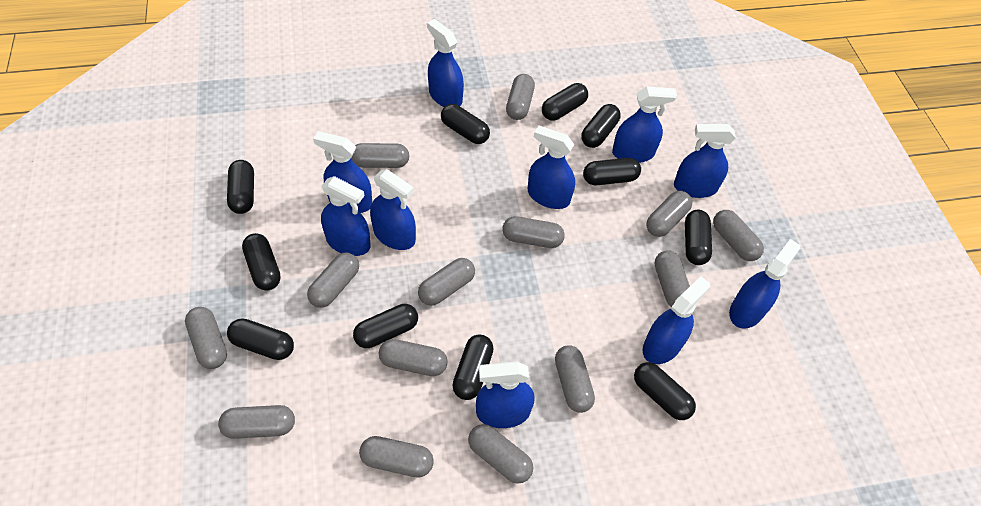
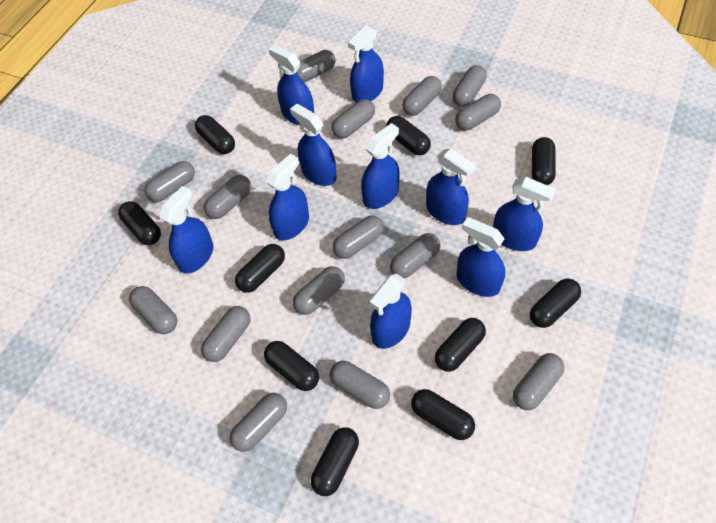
black capsule: [227,160,254,214] [227,318,294,360] [242,233,281,291] [353,304,418,348] [441,104,490,144] [452,334,494,400] [542,83,588,121] [581,104,621,148] [583,158,641,185] [634,362,696,420] [685,210,712,265] = 11 -> [118,201,161,245] [195,115,235,154] [235,244,285,293] [264,341,319,391] [311,427,359,496] [386,116,431,155] [411,389,475,440] [435,318,486,372] [530,279,581,328] [532,137,556,185] = 10
grey capsule: [185,307,227,369] [218,405,295,439] [307,253,359,308] [351,143,409,168] [359,436,434,478] [379,339,447,376] [418,258,475,306] [468,424,533,484] [502,216,565,248] [506,74,535,120] [555,345,595,413] [646,191,692,237] [654,250,690,307] [713,210,764,261] = 14 -> [129,286,177,334] [144,161,195,202] [201,306,251,362] [204,175,251,219] [230,393,287,452] [293,266,345,315] [297,50,336,83] [330,361,390,409] [331,99,375,139] [332,216,384,259] [390,233,440,278] [402,76,442,116] [452,65,487,107] [455,94,501,131] [513,353,565,410] = 15

